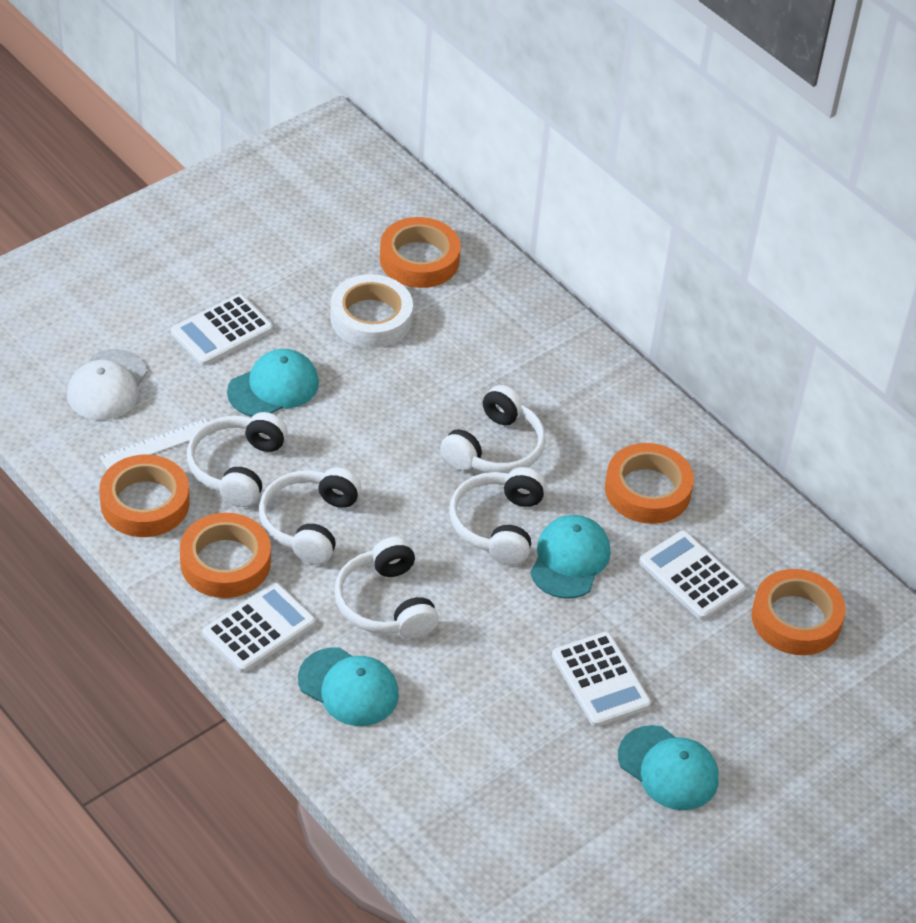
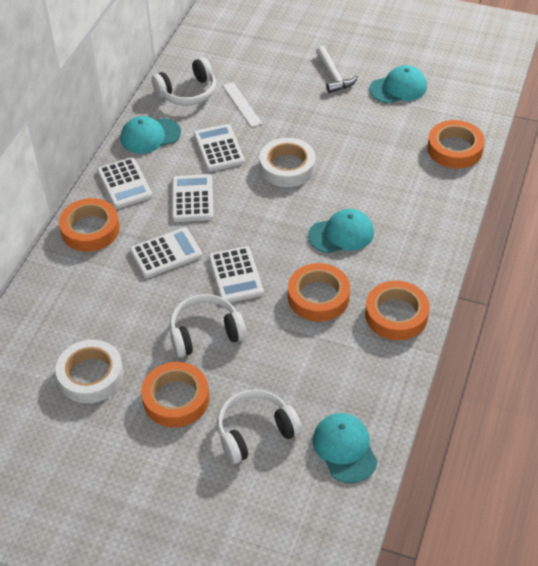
white calculator: [171,294,273,366] [203,582,315,673] [552,632,651,727] [639,531,746,620] = 4 -> [97,158,153,209] [130,227,202,278] [172,174,214,222] [194,124,245,172] [209,246,264,303] = 5
white cap: [67,349,147,420] = 1 -> none = 0
white hammer: none = 0 -> [316,46,358,93] = 1
white headphones: [187,412,288,507] [259,467,361,564] [334,536,439,638] [440,385,546,474] [449,467,546,565] = 5 -> [152,57,216,106] [169,294,247,357] [217,389,302,464] = 3
white tape: [330,274,413,348] = 1 -> [55,340,124,403] [259,138,316,187] = 2

